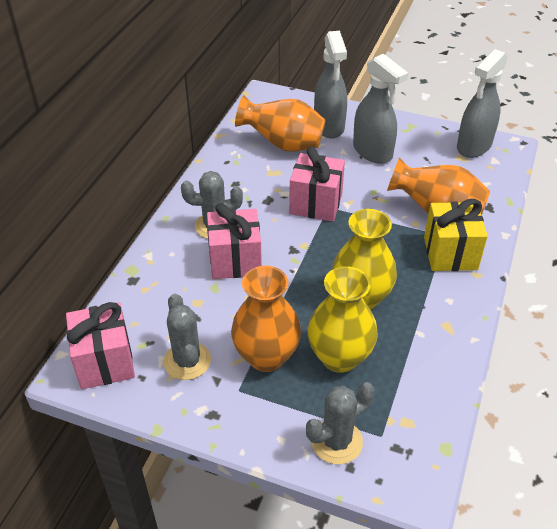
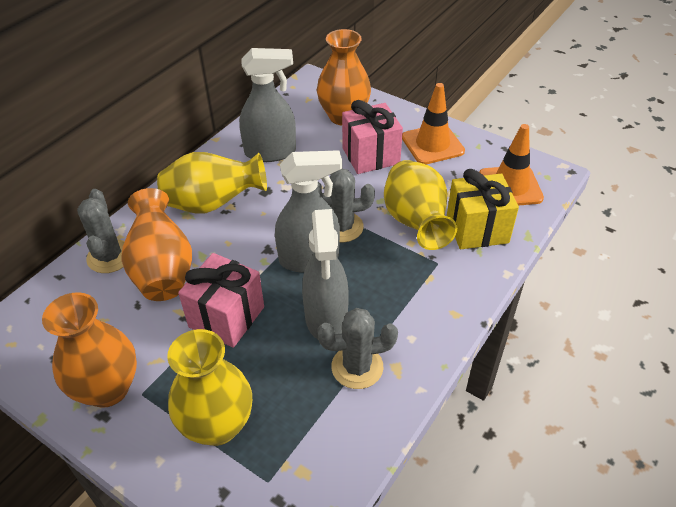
orange traffic cone: none = 0 -> [402,83,465,164] [479,124,544,206] = 2
pink gift: [66,302,135,389] [207,203,262,279] [289,147,345,222] = 3 -> [178,253,264,348] [342,100,403,174] = 2
yellow vase: [308,266,378,373] [332,209,397,310] = 2 -> [157,152,267,214] [167,329,252,446] [384,160,457,250] = 3

